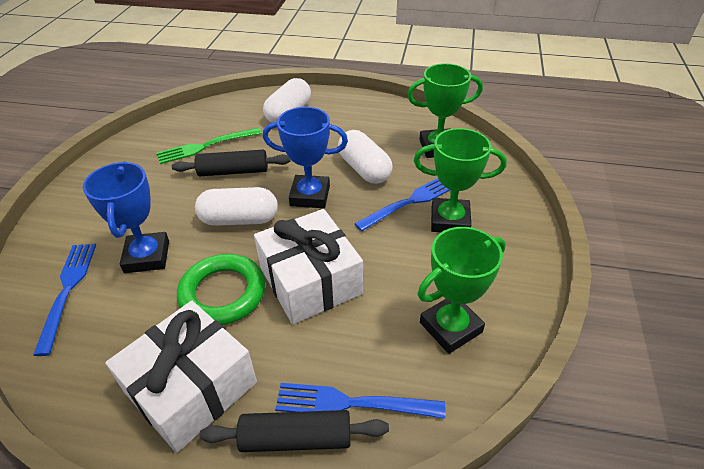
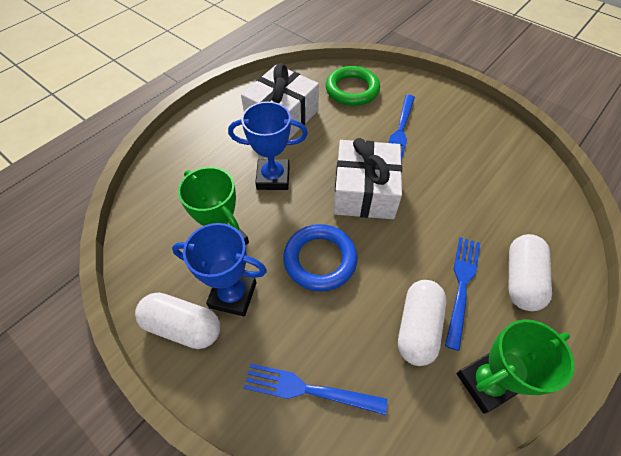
black rolling pin: [172,150,291,176] [199,410,389,452] = 2 -> none = 0
blue ring: none = 0 -> [283,224,357,291] = 1
green fork: [157,128,262,164] = 1 -> none = 0
green trophy: [407,63,483,158] [414,128,507,232] [418,227,506,354] = 3 -> [178,167,249,245] [457,319,574,414] = 2

